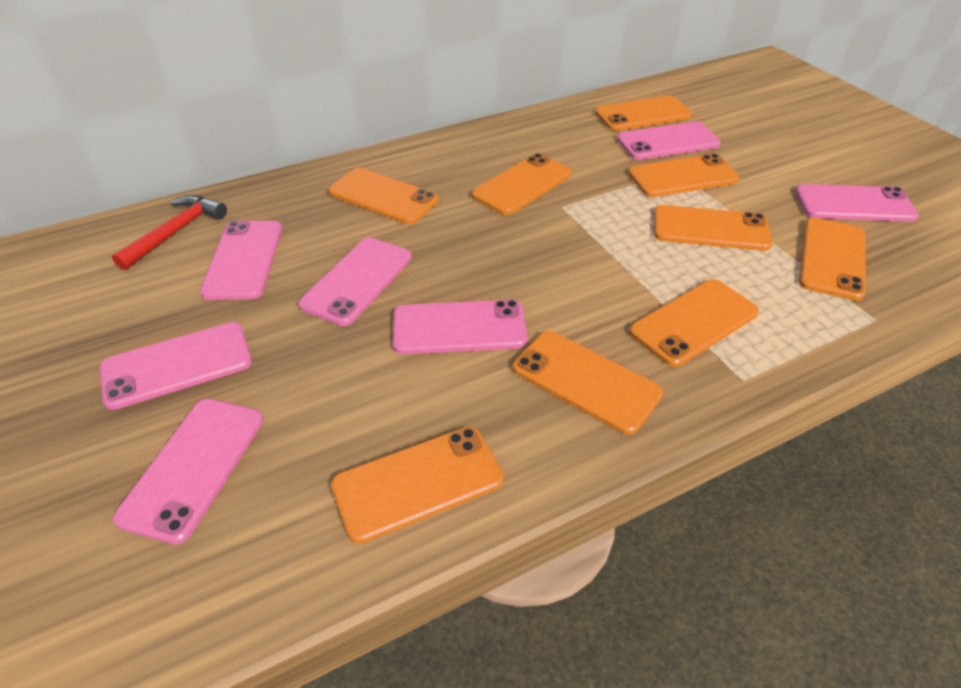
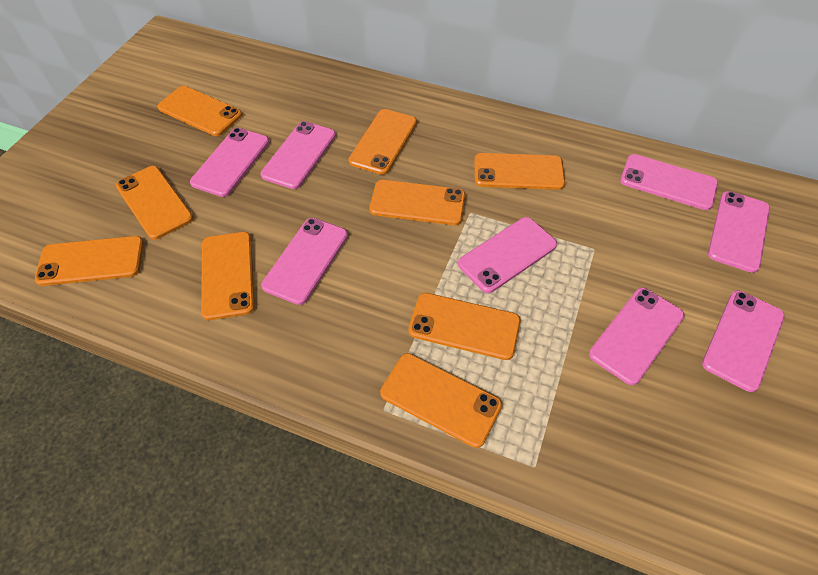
pink phone: [100,322,252,410] [113,398,263,545] [200,221,282,300] [298,237,412,326] [393,300,527,354] [617,122,721,160] [795,184,919,222] = 7 -> [190,128,269,197] [261,121,336,189] [261,218,348,305] [458,217,557,293] [589,288,684,385] [620,154,718,210] [702,291,785,392] [708,191,770,273] = 8
red hammer: [112,195,227,270] = 1 -> none = 0

